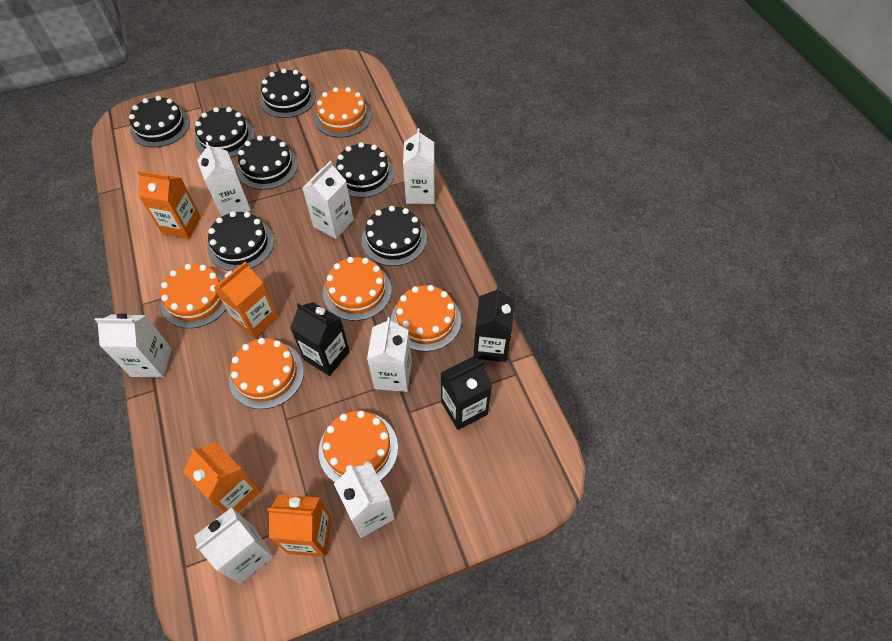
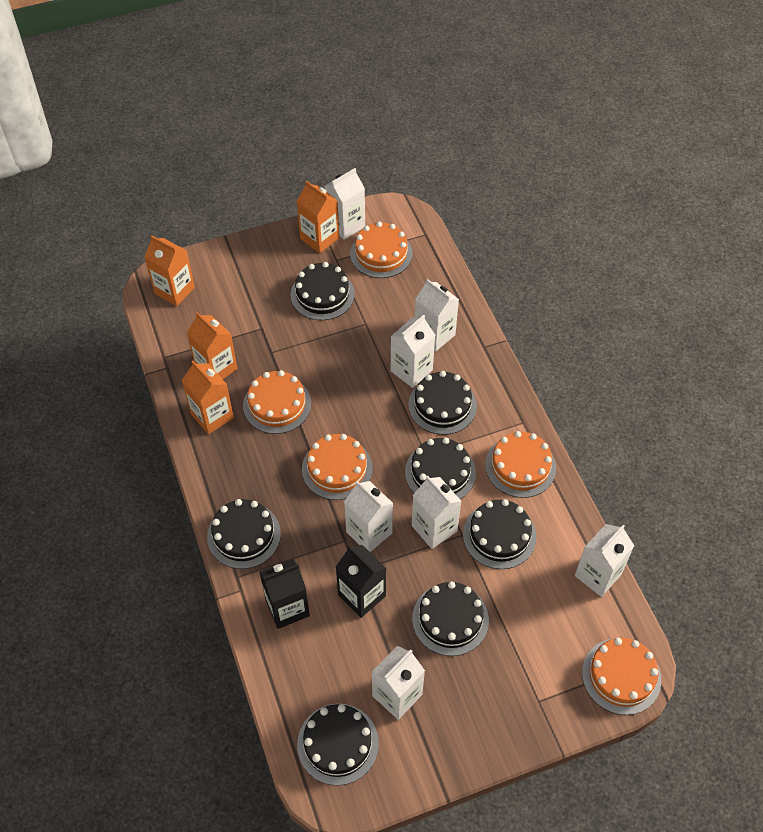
black carton: [290,302,350,376] [441,357,492,430] [473,286,515,362] = 3 -> [259,559,310,629] [336,545,386,618] = 2
orange cake: [160,264,226,328] [229,338,304,409] [314,87,371,138] [319,411,398,482] [323,257,392,321] [391,285,461,352] = 6 -> [243,370,311,434] [302,434,373,500] [350,222,413,278] [485,431,556,498] [582,638,661,715] = 5

